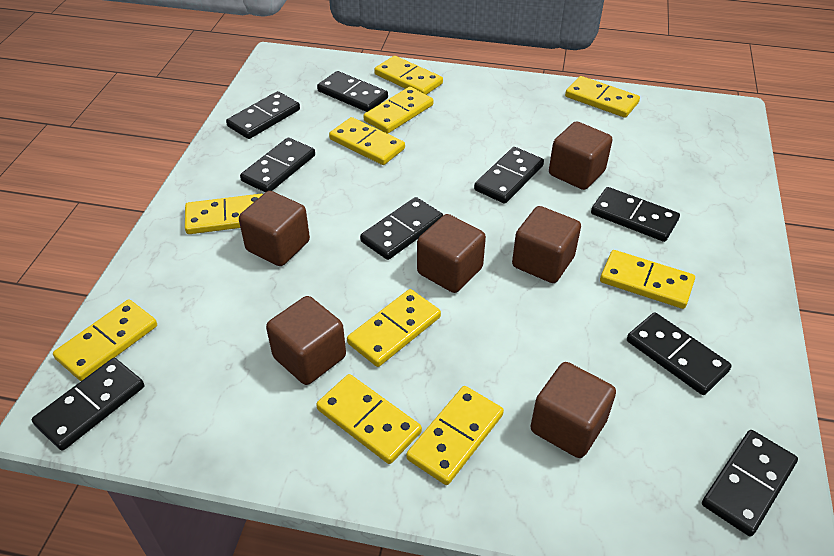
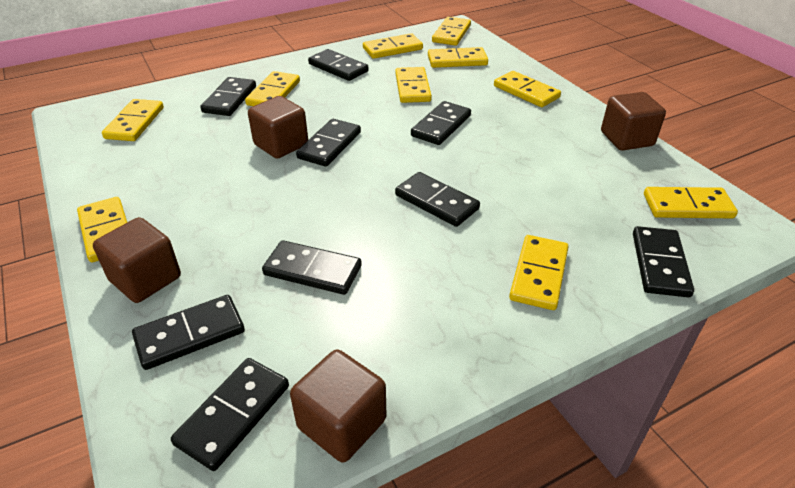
brown cube: [239,191,310,266] [266,296,346,385] [417,214,486,293] [512,206,581,283] [530,362,616,458] [549,121,613,190] = 6 -> [93,217,181,303] [248,96,308,159] [290,350,386,463] [601,92,666,151] = 4

